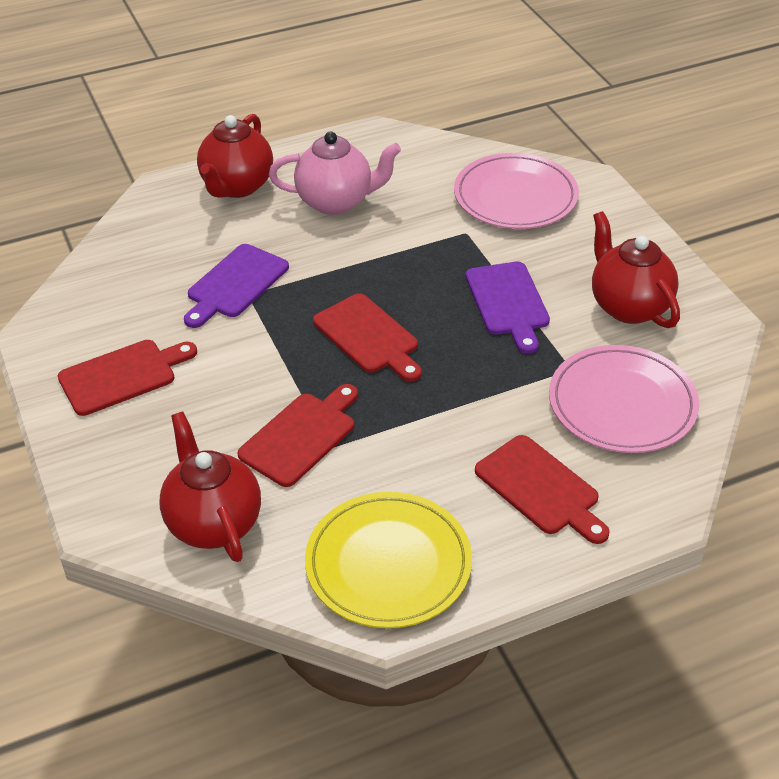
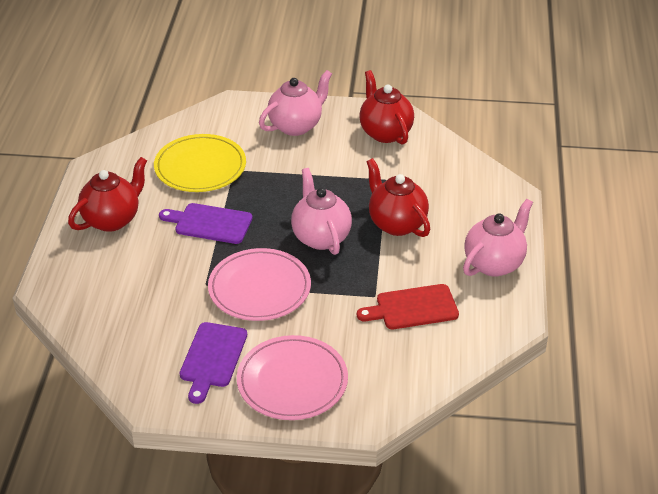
pink teapot: [269,131,401,215] = 1 -> [259,70,332,136] [291,168,352,255] [463,199,533,277] = 3
red cutting board: [58,340,197,416] [237,384,358,487] [313,293,422,382] [475,435,610,544] = 4 -> [357,284,459,329] = 1

